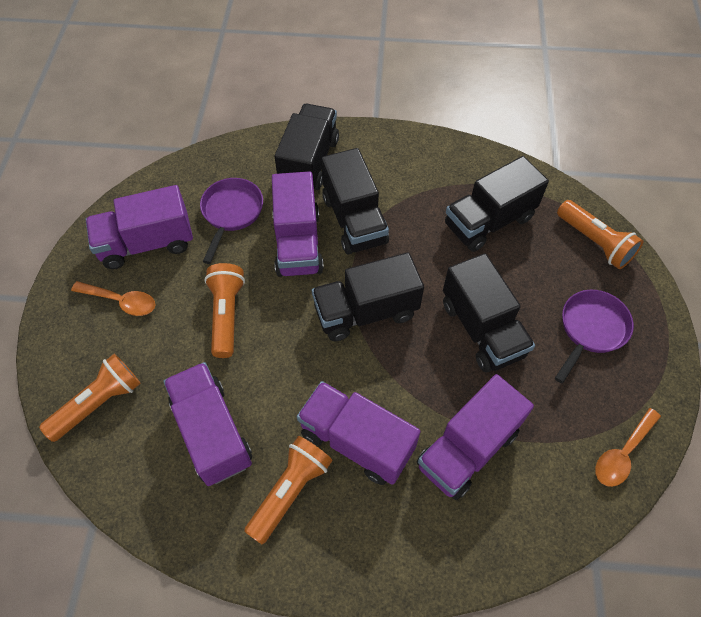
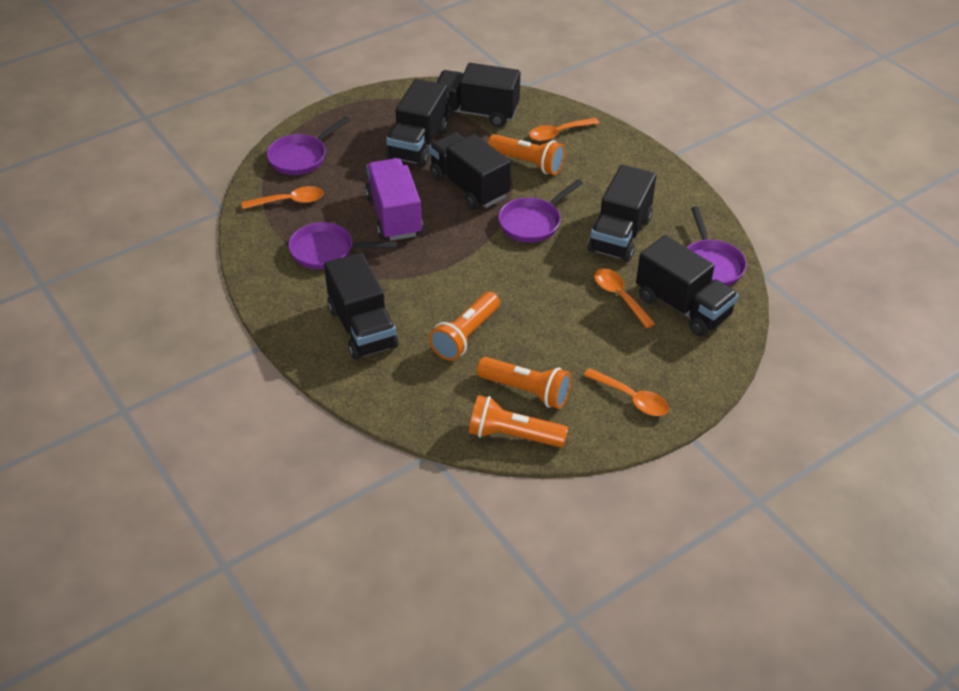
black truck: [275,104,339,190] [312,252,424,341] [321,148,389,254] [443,253,535,372] [445,156,549,252] = 5 -> [324,252,399,360] [386,79,448,166] [429,132,511,210] [436,63,520,127] [588,165,656,262] [636,235,739,336] = 6
orange spoon: [71,281,155,316] [595,408,661,487] = 2 -> [242,186,324,209] [529,118,599,141] [583,368,669,416] [594,268,655,328] = 4
purple pan: [200,178,263,264] [555,290,634,383] = 2 -> [267,116,350,175] [288,222,397,269] [498,179,583,243] [687,206,746,286] = 4
purple truck: [85,185,193,269] [163,362,252,486] [272,171,324,277] [297,381,421,485] [417,374,534,500] = 5 -> [365,158,423,241] = 1

